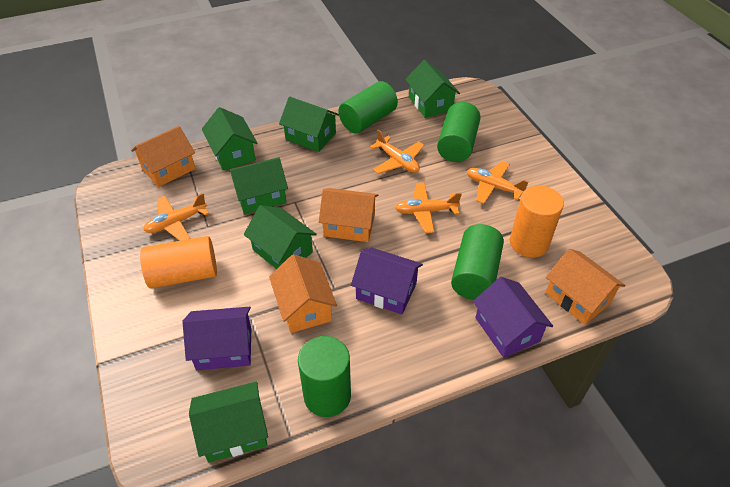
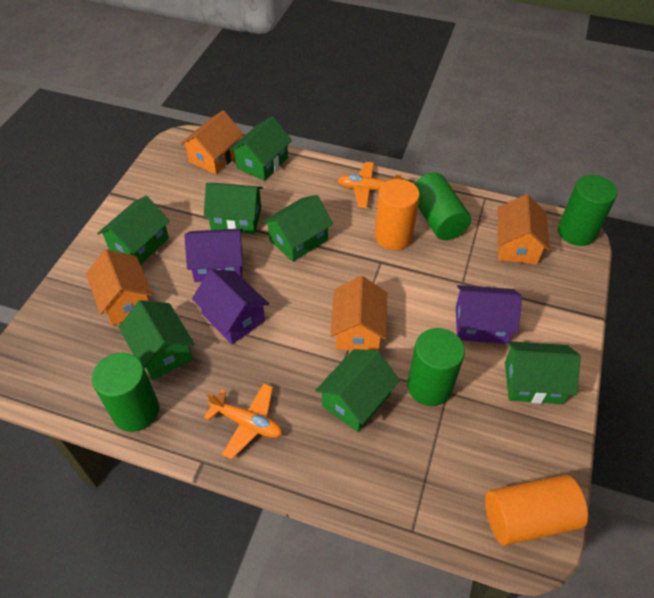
green house: [189,381,268,462] [202,107,258,170] [228,157,288,214] [244,205,317,269] [279,97,339,152] [405,60,460,118] = 6 -> [97,196,170,265] [119,300,194,380] [204,183,263,234] [229,116,292,181] [262,195,333,262] [315,349,400,432] [505,341,581,404] = 7
orange plane: [143,193,209,241] [370,129,424,174] [395,183,462,233] [467,161,529,204] = 4 -> [204,383,283,459] [338,162,401,208] = 2

